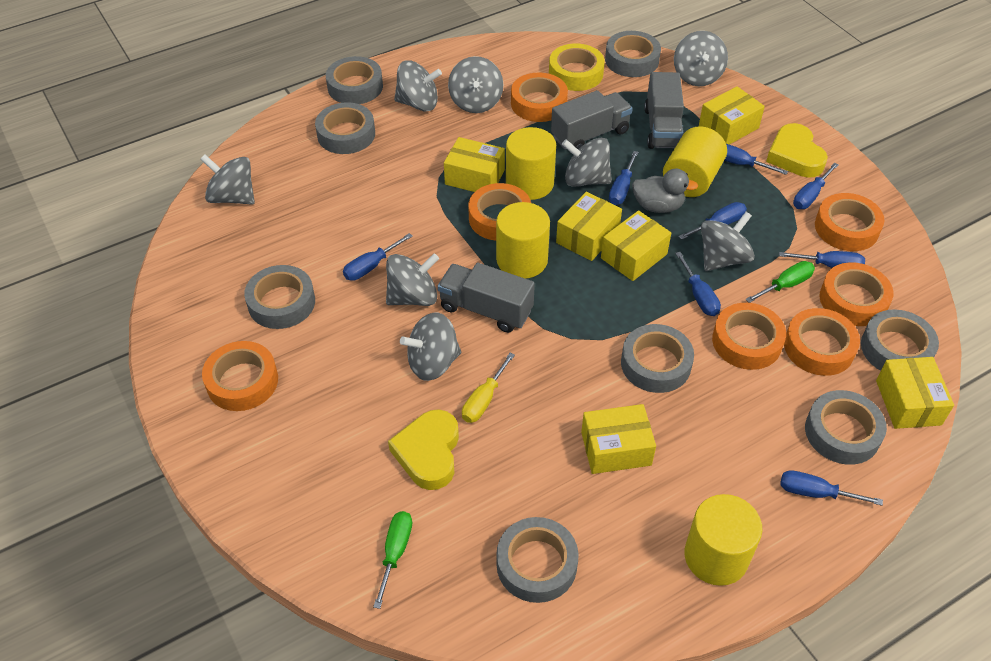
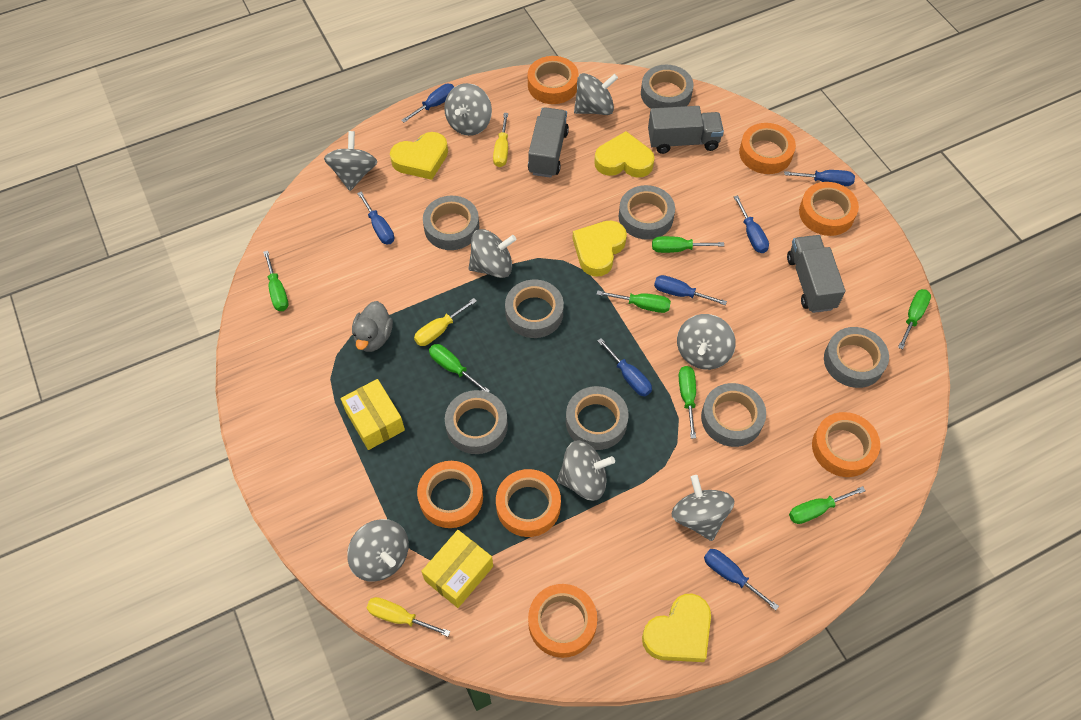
blue screwdriver: [343,233,413,281] [609,151,638,205] [675,252,721,316] [678,202,747,240] [724,144,788,175] [779,251,865,268] [781,470,883,506] [793,162,839,209] = 8 -> [357,191,394,244] [401,84,454,123] [597,338,652,396] [654,275,727,305] [704,549,779,611] [734,195,769,253] [784,170,855,186] = 7
green screwdriver: [373,511,412,609] [745,261,815,303] = 2 -> [263,251,289,311] [429,344,490,392] [597,290,671,313] [652,236,724,253] [679,366,696,439] [789,486,865,524] [898,289,931,350] = 7
yellow box: [444,137,505,192] [556,192,622,261] [581,404,656,474] [601,210,671,281] [699,86,765,145] [876,357,954,429] = 6 -> [341,379,405,450] [421,530,493,608] = 2
yellow cylinder: [496,202,550,279] [506,127,556,200] [663,126,727,197] [684,494,762,586] = 4 -> none = 0
yellow heart: [388,409,459,490] [766,123,828,178] = 2 -> [390,132,448,180] [572,220,627,277] [594,131,655,178] [642,594,711,662] = 4
yellow screwdriver: [462,353,515,423] = 1 -> [367,597,450,637] [414,298,477,346] [493,113,508,167] = 3
yellow tape: [549,43,605,91] = 1 -> none = 0

